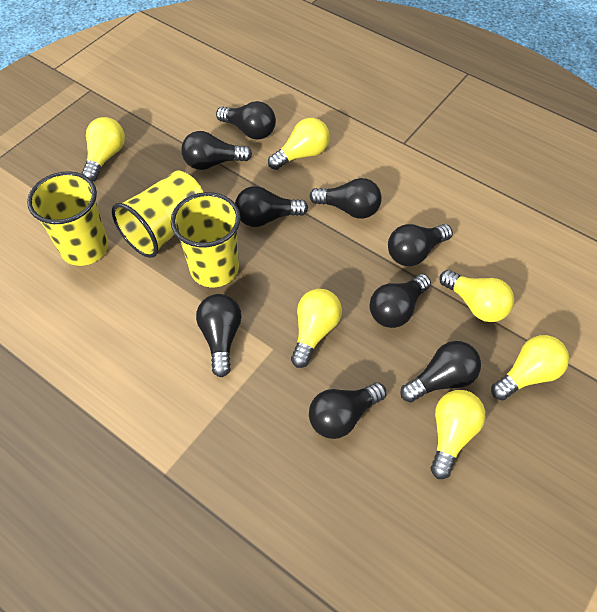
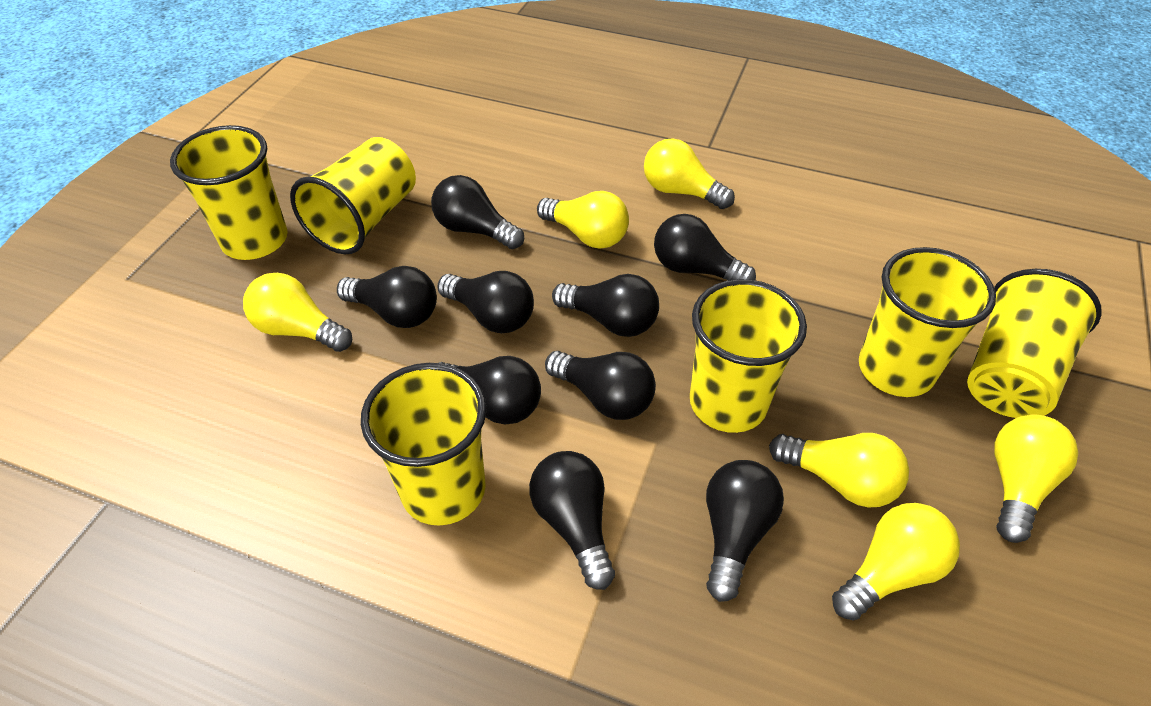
yellow cup: [27,171,108,266] [112,170,203,258] [171,192,241,287] = 3 -> [170,125,287,260] [290,137,416,255] [361,363,487,526] [690,279,807,433] [859,247,996,397] [967,269,1102,418] = 6

